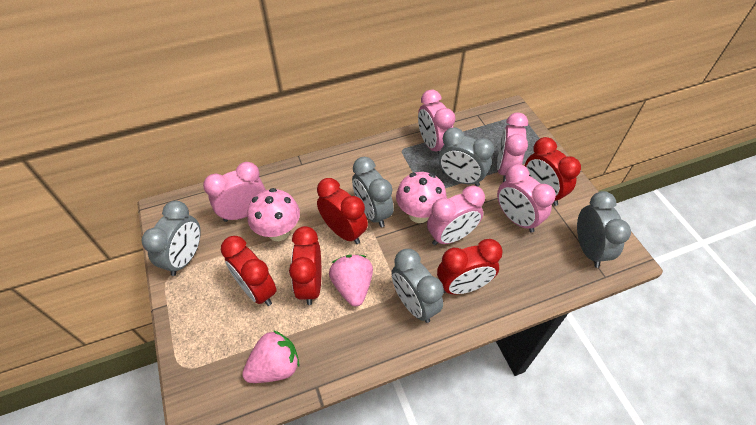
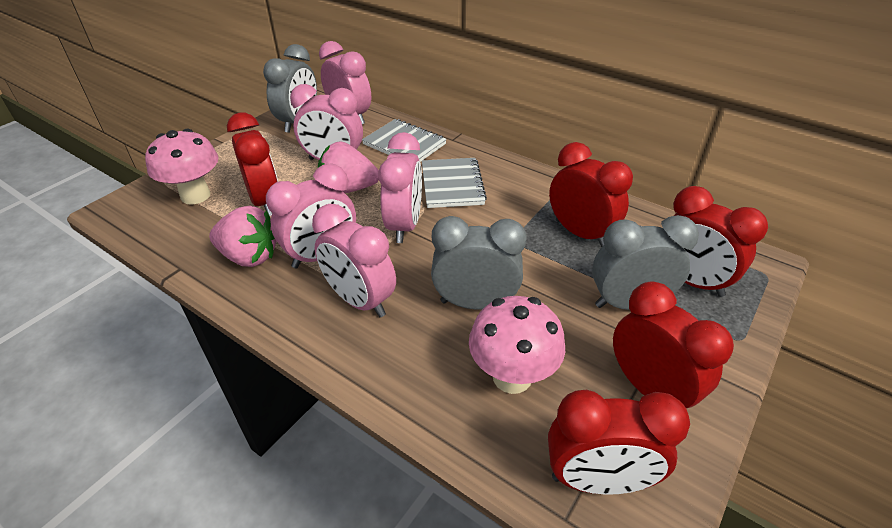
grey clock: [142,201,201,276] [352,157,394,227] [391,249,444,323] [438,127,494,186] [577,191,631,268] = 5 -> [263,44,317,133] [431,216,527,309] [592,215,699,310] = 3
grey notebook: none = 0 -> [362,119,447,162] [422,158,487,208] = 2

